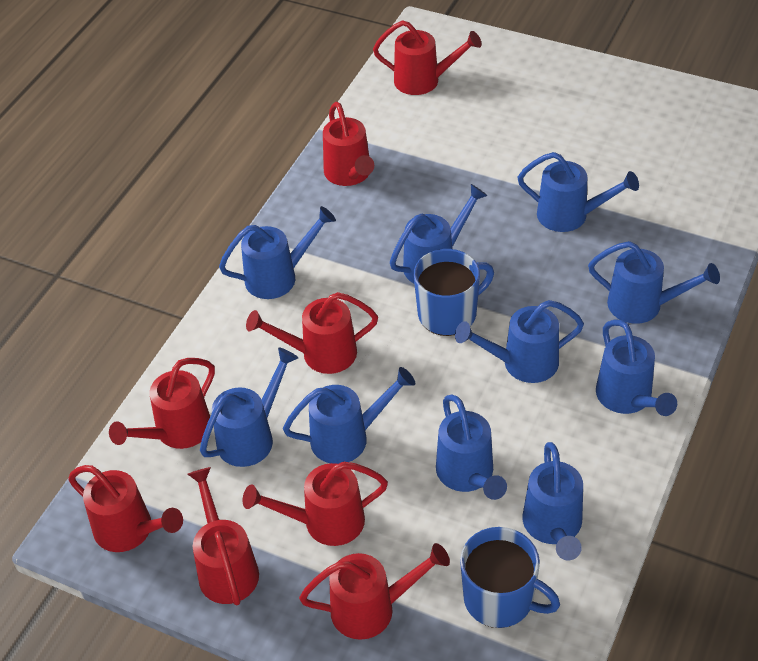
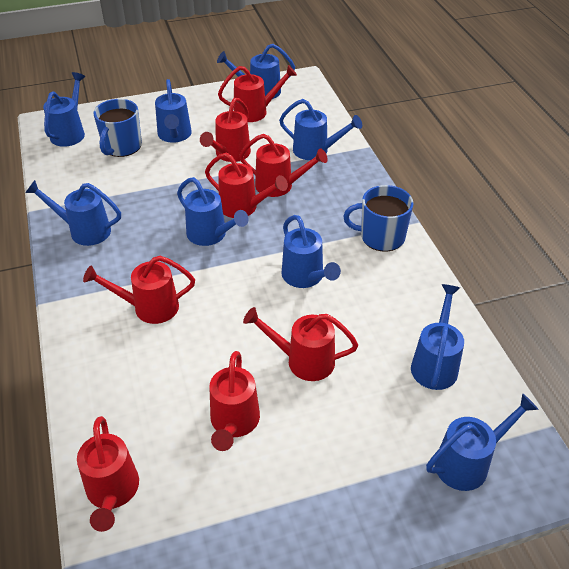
blue watering can: [200,347,298,467] [219,206,336,299] [283,367,415,464] [390,184,488,284] [436,394,507,500] [455,300,584,383] [517,152,639,232] [523,442,583,560] [588,241,720,324] [596,319,677,416] = 10 -> [25,180,121,246] [43,72,85,147] [155,79,192,143] [177,177,249,246] [217,44,295,99] [279,99,362,160] [282,215,341,288] [411,284,464,390] [426,393,538,491] = 9

